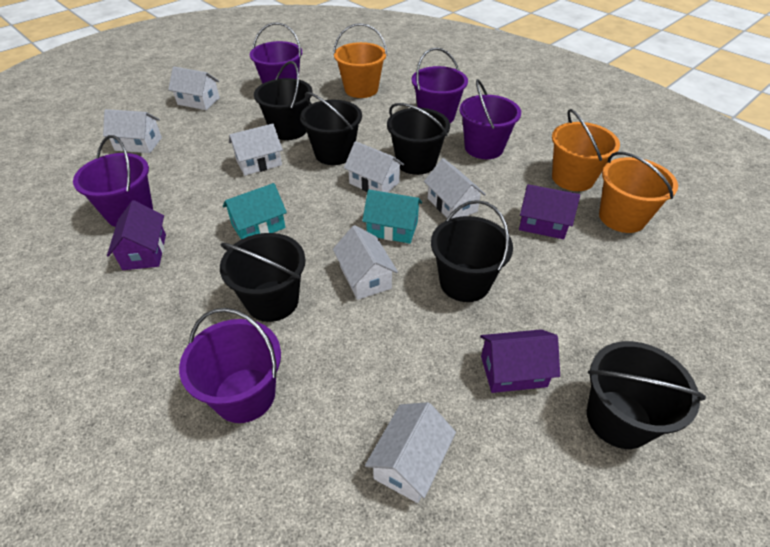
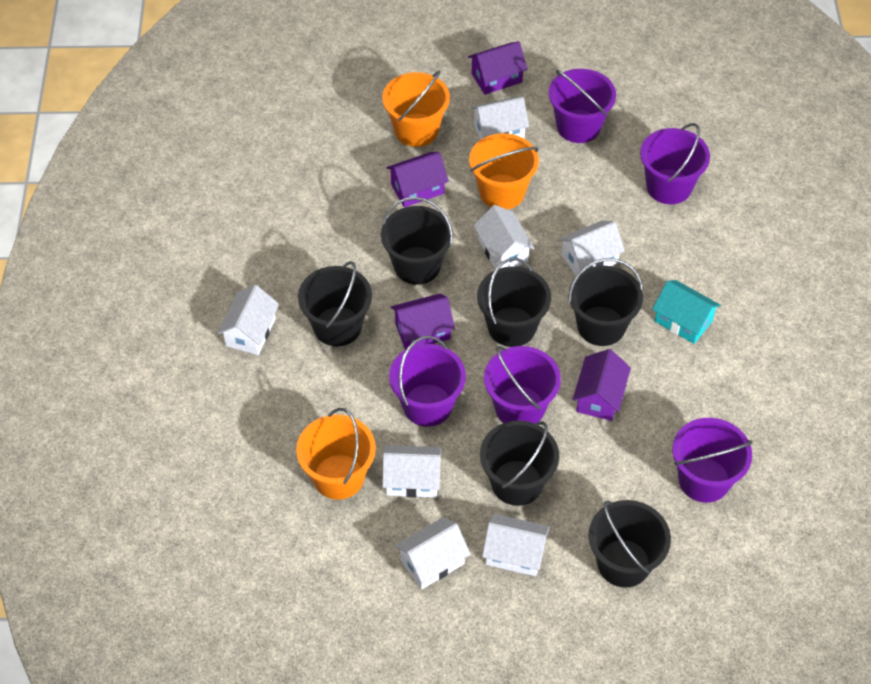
purple house: [107,200,166,270] [480,329,560,393] [519,184,580,239] = 3 -> [386,152,449,207] [391,293,455,350] [468,41,527,95] [573,349,631,421] = 4
turquoise house: [223,183,287,239] [362,190,422,244] = 2 -> [652,280,721,344] = 1

